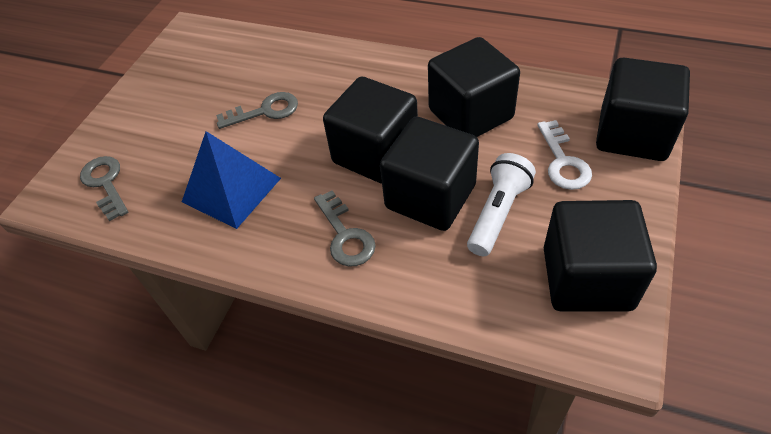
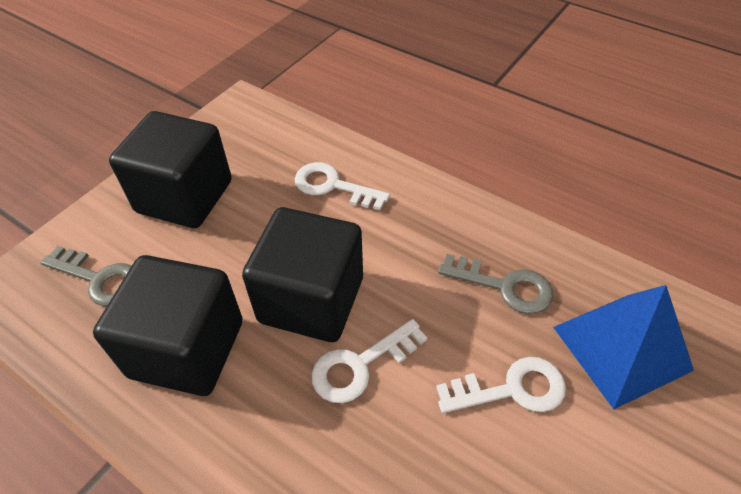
black cube: [323,77,418,184] [380,117,479,231] [428,37,520,137] [544,200,657,312] [596,58,690,161] = 5 -> [93,255,243,396] [109,111,232,228] [242,207,363,342] = 3
grey key: [80,156,128,221] [216,92,298,129] [314,190,376,267] = 3 -> [40,246,132,306] [438,254,553,314] = 2
white flashlight: [467,153,536,256] = 1 -> none = 0
white key: [537,120,592,190] = 1 -> [295,162,390,210] [311,319,427,403] [436,357,566,413] = 3

